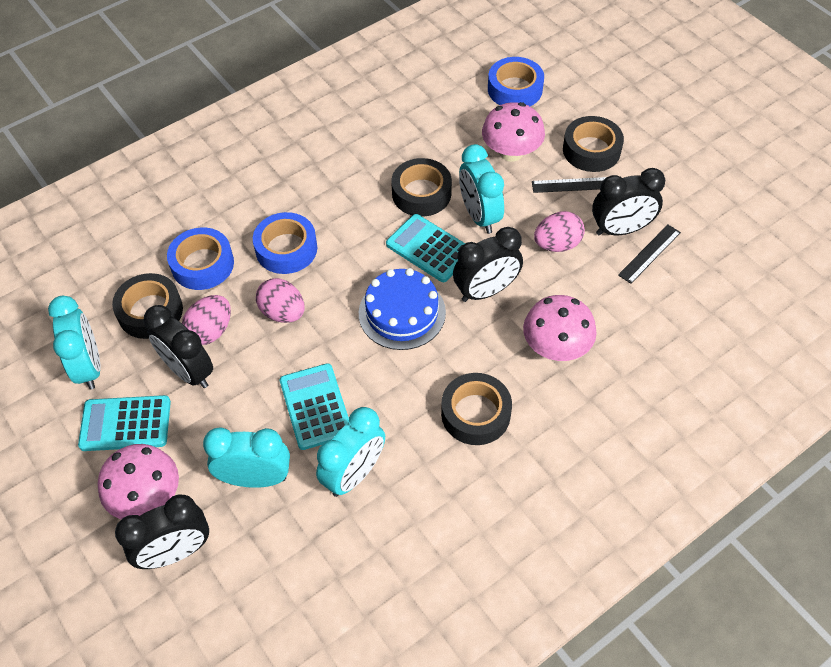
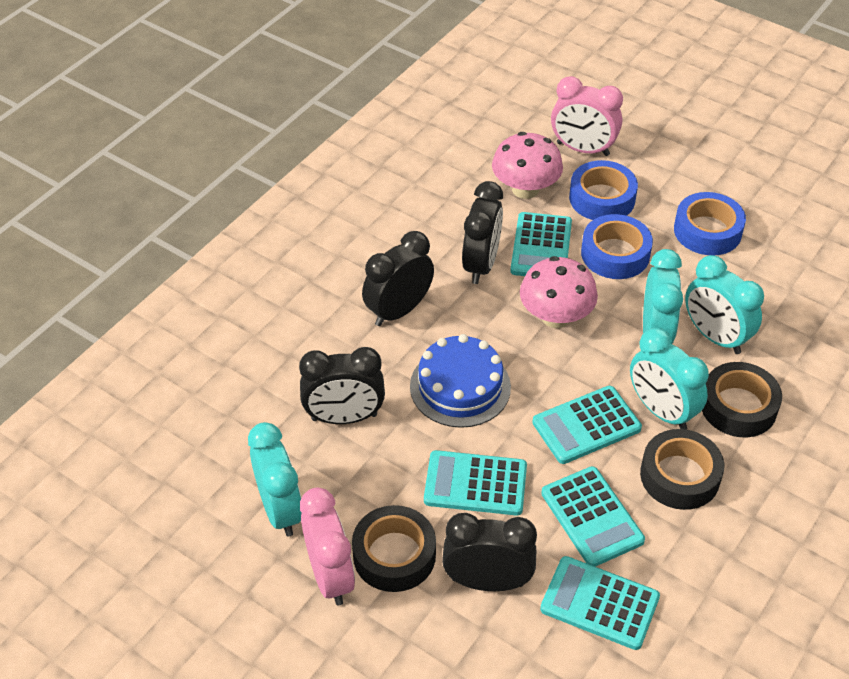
black ruler: [532,177,607,193] [618,225,681,284] = 2 -> none = 0
black tape: [112,273,183,339] [391,158,452,217] [441,373,512,445] [563,116,624,172] = 4 -> [352,505,436,592] [640,429,724,510] [702,362,782,437] = 3
pink clock: none = 0 -> [300,487,355,605] [551,76,623,156] = 2
pink egg: [182,295,231,345] [256,278,305,323] [534,211,585,252] = 3 -> none = 0
pink mushroom: [98,444,179,519] [482,102,545,162] [523,295,597,361] = 3 -> [492,132,563,199] [520,256,598,328] = 2
turquoise calculator: [78,395,171,451] [280,363,349,450] [386,214,465,282] = 3 -> [424,450,527,516] [510,212,572,276] [532,386,642,464] [540,556,660,650] [541,466,645,567] = 5

